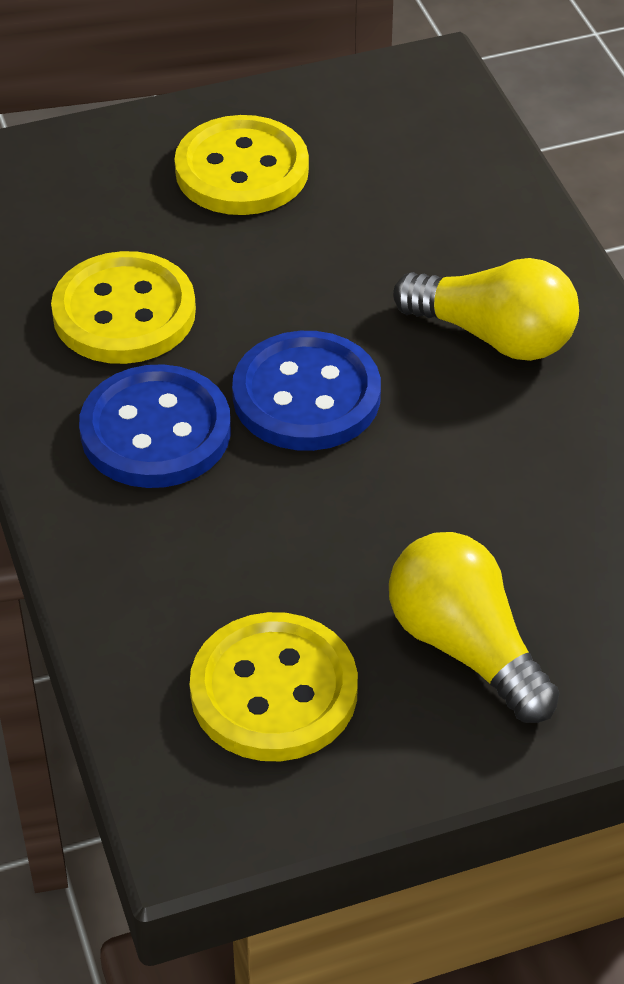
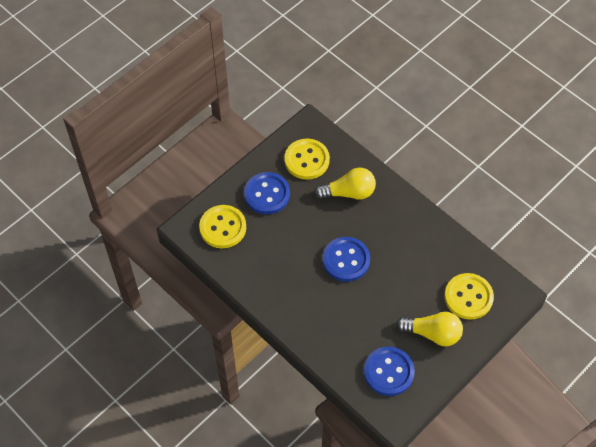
blue button: [79,364,231,488] [232,331,381,451] = 2 -> [244,172,290,214] [323,237,370,282] [364,347,415,396] = 3

